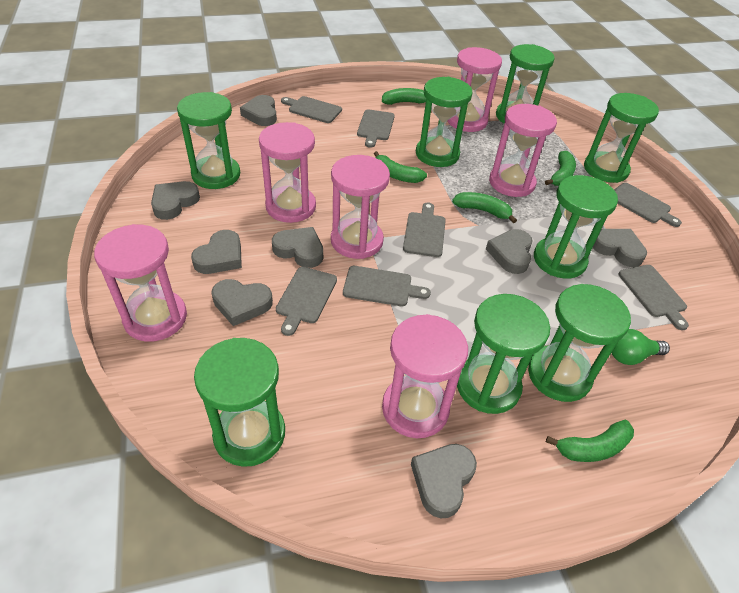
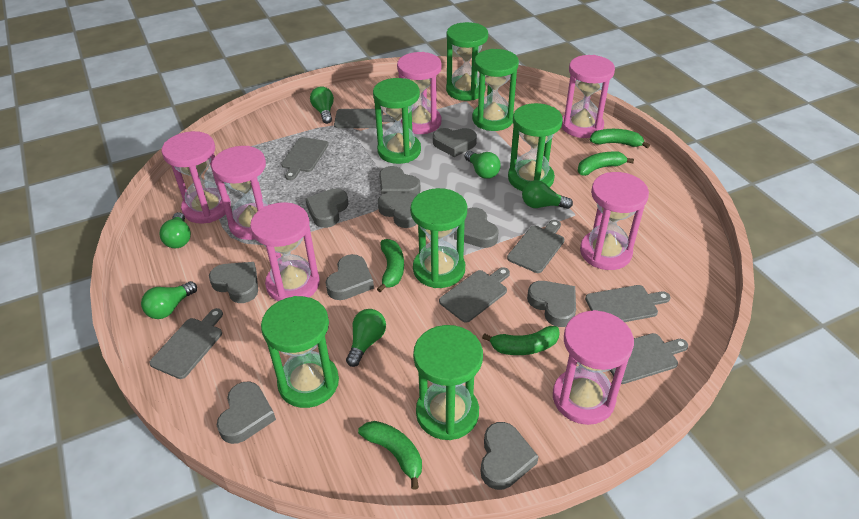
green hourglass: [177,92,240,189] [194,338,285,467] [416,77,473,167] [457,294,550,414] [496,44,555,124] [528,284,631,402] [534,175,618,279] [584,93,659,183] = 8 -> [261,296,339,408] [373,78,421,164] [410,188,467,288] [413,325,483,440] [446,22,488,101] [472,49,519,131] [508,103,563,191] = 7
green light bulb: [612,329,670,365] = 1 -> [141,281,197,319] [159,212,191,248] [310,86,334,124] [346,309,386,367] [465,151,501,179] [522,180,573,209] = 6
grey heart: [151,181,200,220] [191,230,242,274] [211,279,273,326] [240,95,277,126] [272,227,323,268] [411,444,477,518] [486,229,533,274] [593,229,647,267] = 8 -> [209,262,258,303] [217,382,276,444] [305,188,348,228] [326,254,374,300] [378,192,418,228] [379,166,421,195] [433,128,477,157] [454,207,499,248] [481,422,539,490] [527,281,576,327] = 10
pink hourglass: [94,224,187,342] [259,122,316,223] [331,155,390,259] [382,314,468,438] [448,47,502,132] [489,104,557,197] = 6 -> [162,131,231,223] [211,146,268,240] [250,202,320,301] [397,52,442,134] [553,310,634,425] [562,55,615,138] [580,172,649,270] = 7

